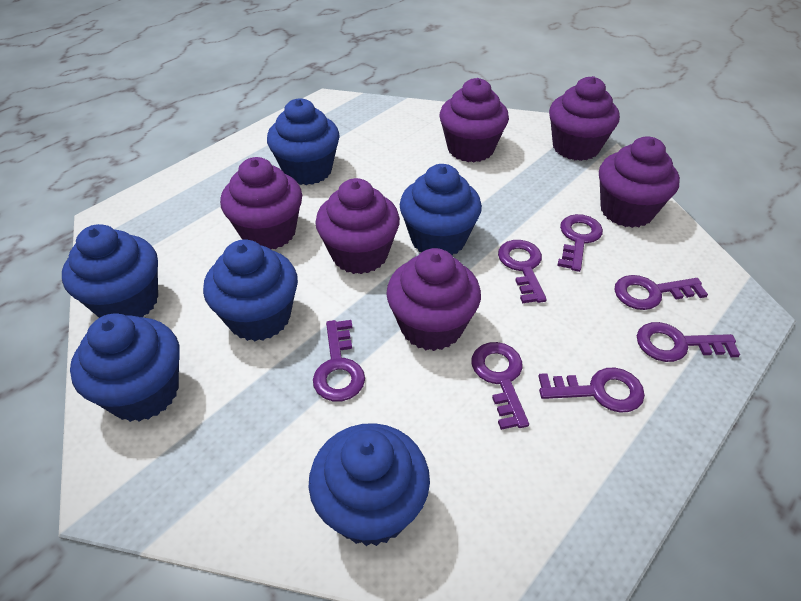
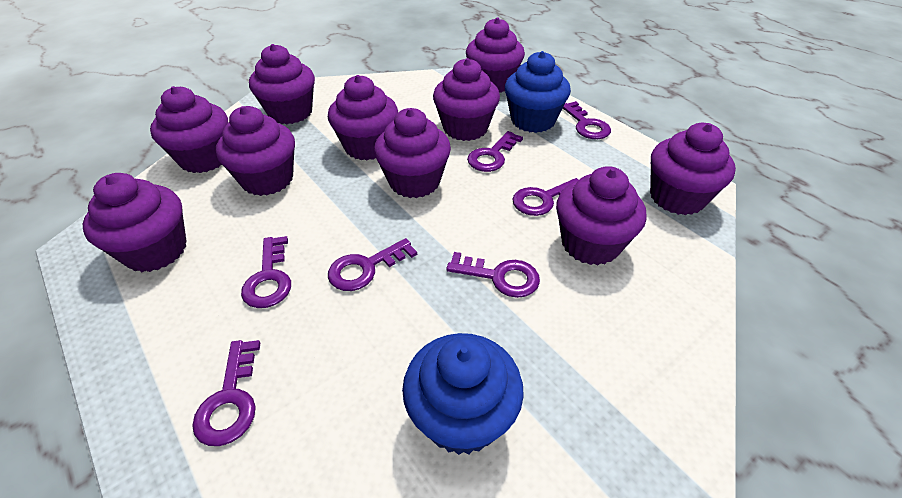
blue cupcake: [62,224,158,318] [70,313,180,422] [203,239,298,341] [267,98,340,185] [308,423,430,546] [400,164,482,255] = 6 -> [402,333,524,455] [505,51,571,133] = 2
purple cupcake: [220,157,302,249] [315,178,400,274] [386,248,481,351] [440,78,509,162] [549,76,620,161] [599,136,680,228] = 6 -> [83,173,187,272] [150,86,228,173] [216,106,295,196] [249,44,315,124] [328,75,398,160] [374,108,451,198] [433,58,500,141] [466,17,525,93] [556,166,646,265] [650,123,736,215] = 10

